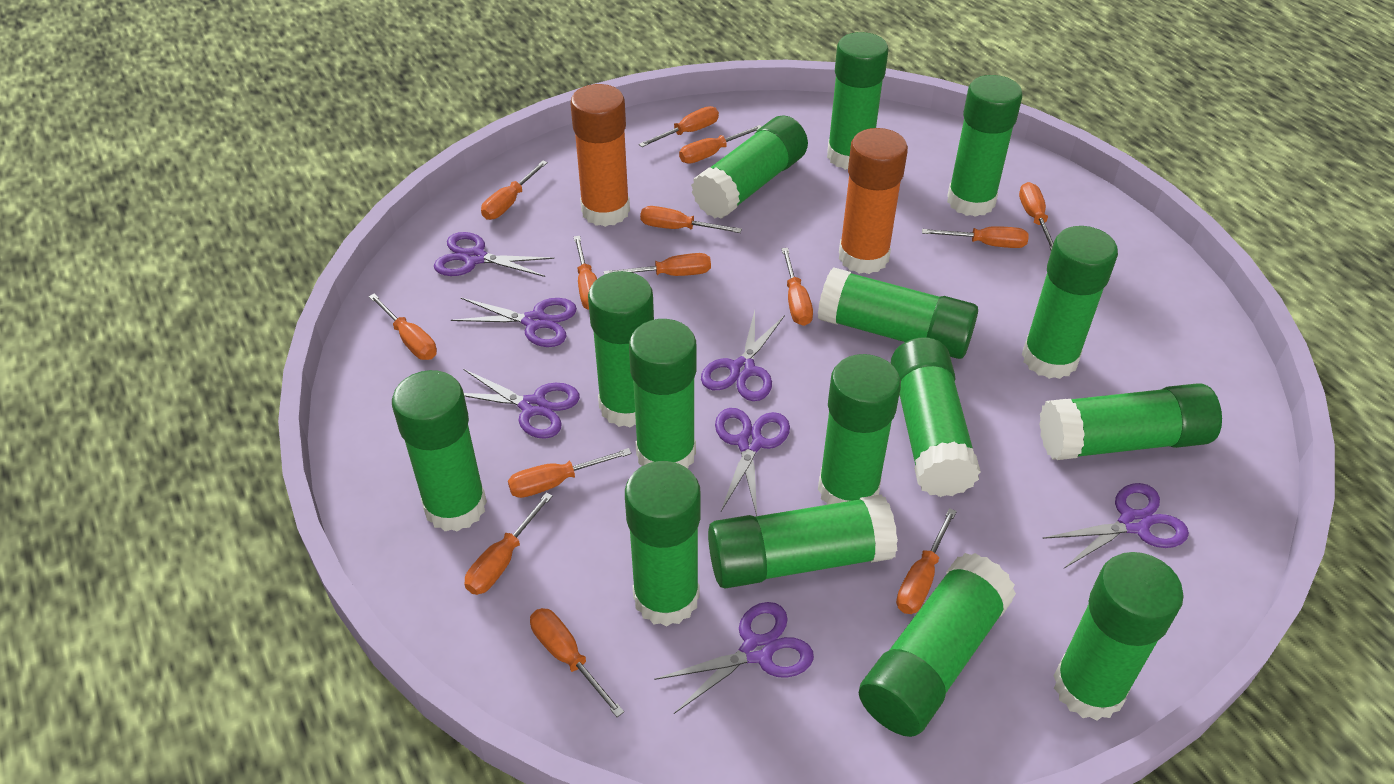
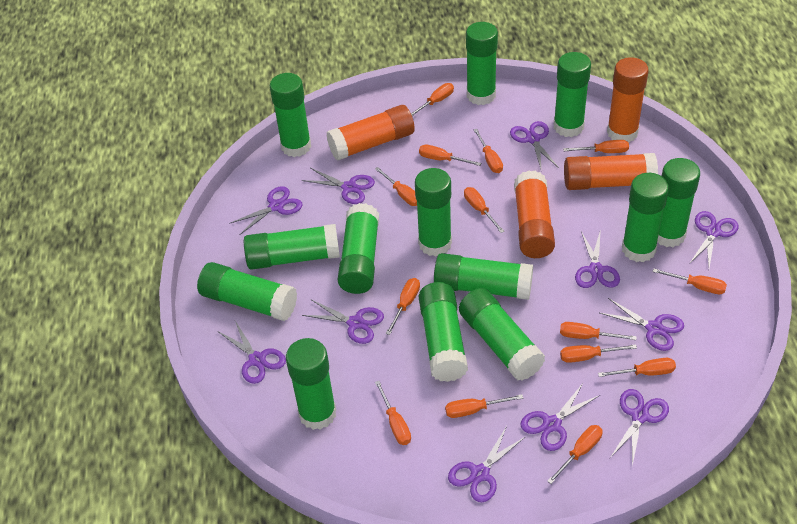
green glue stick: [392,370,487,532] [588,271,654,427] [625,461,701,627] [629,319,696,469] [691,115,808,219] [708,494,898,589] [818,267,978,359] [818,354,901,505] [827,32,889,170] [859,553,1016,737] [890,337,981,497] [947,75,1023,217] [1022,226,1118,379] [1039,383,1222,460] [1054,552,1184,721] = 15 -> [197,262,297,321] [244,224,340,270] [270,73,311,157] [286,338,336,430] [338,203,379,294] [415,168,452,256] [419,282,468,382] [434,253,533,300] [459,288,545,380] [466,22,498,105] [554,52,591,137] [622,173,669,262] [657,158,700,247] = 13
orange glue stick: [570,84,630,227] [839,128,908,274] = 2 -> [326,105,415,161] [514,170,555,258] [564,153,658,190] [607,57,649,142] = 4
purple scissors: [434,232,554,277] [451,298,577,347] [463,369,580,439] [654,602,814,714] [701,311,785,401] [715,408,790,516] [1042,483,1189,568] = 7 -> [219,321,286,384] [229,186,302,235] [302,168,375,204] [302,300,384,344] [448,426,525,502] [510,121,559,172] [520,382,600,451] [575,229,620,288] [600,298,684,351] [610,389,669,466] [689,211,739,268] = 11

